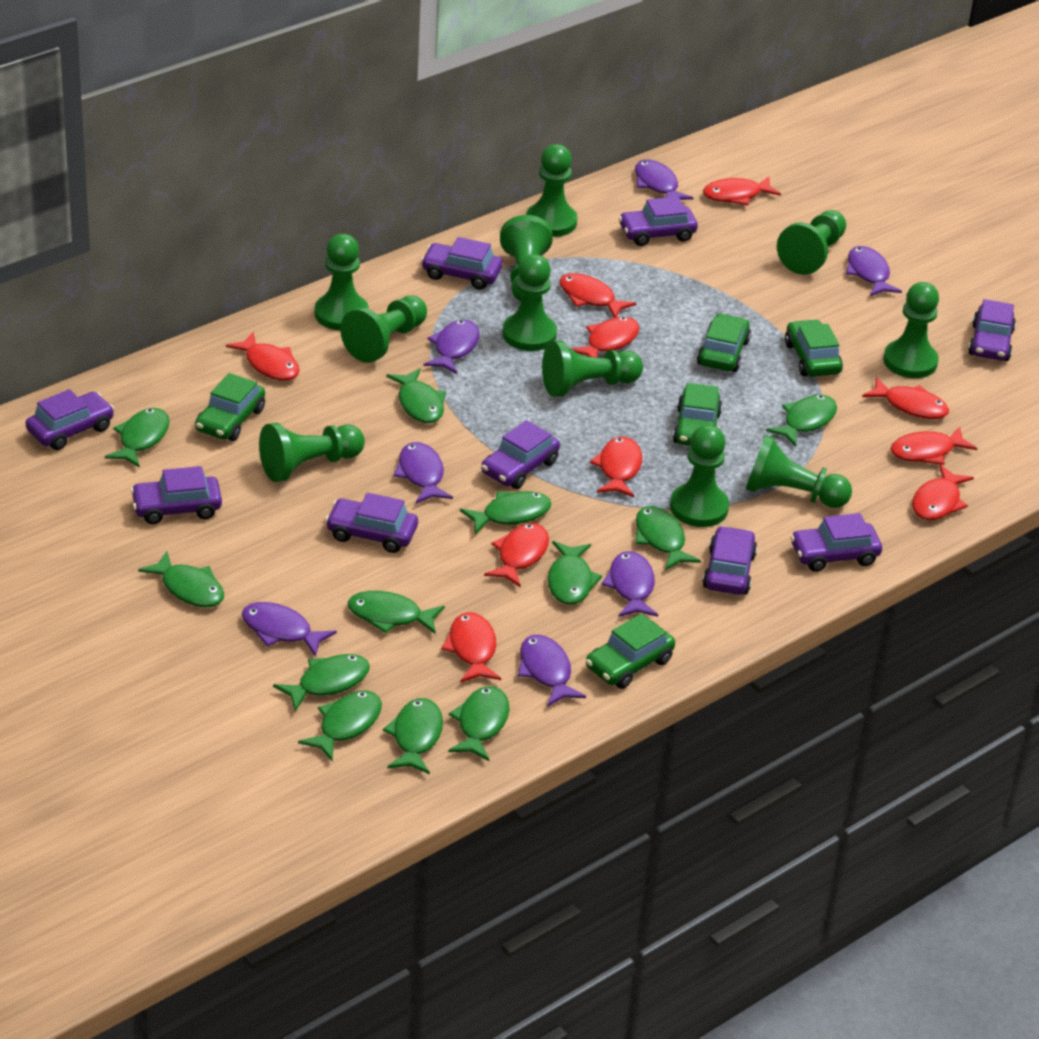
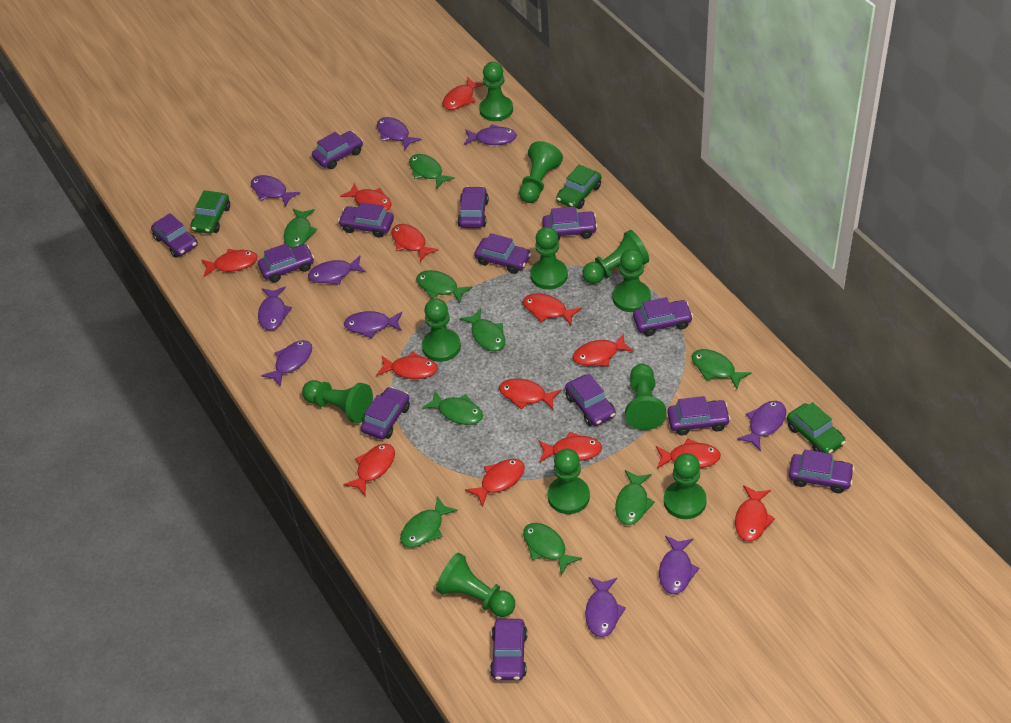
green car: [195,373,265,441] [586,614,675,689] [673,383,722,446] [697,313,751,372] [785,319,843,377] = 5 -> [191,190,230,234] [556,165,601,209] [787,402,846,454] = 3
green fish: [105,408,170,468] [138,551,224,607] [273,654,370,711] [298,691,382,761] [348,591,445,634] [383,698,443,774] [386,368,446,423] [448,686,510,761] [460,491,552,534] [548,541,602,605] [635,506,701,570] [766,395,837,447] = 12 -> [284,209,317,248] [400,496,458,548] [409,154,455,189] [416,270,473,303] [422,390,483,425] [460,308,505,351] [523,523,582,576] [615,470,655,525] [692,349,751,389] = 9
purple car: [26,389,114,450] [130,466,222,524] [325,493,418,553] [421,237,503,290] [481,420,560,489] [618,196,698,246] [703,526,757,595] [790,513,882,572] [968,299,1016,361] = 9 -> [151,213,198,258] [258,243,314,282] [312,131,363,169] [338,202,394,238] [361,387,410,439] [457,186,489,228] [474,233,532,274] [490,619,528,681] [542,207,597,240] [565,374,616,426] [633,297,693,336] [667,396,731,435] [789,450,855,493] = 13
purple fish: [242,602,337,657] [393,442,453,503] [423,320,480,374] [518,635,586,707] [601,551,658,617] [635,159,693,200] [846,246,902,296] = 7 -> [251,175,300,207] [258,287,292,330] [261,340,312,387] [308,255,366,285] [344,311,402,338] [377,117,421,151] [464,124,517,145] [585,577,626,637] [659,536,699,594] [737,401,786,451] = 10
red fish: [226,332,300,381] [441,612,501,683] [484,523,549,588] [559,273,637,318] [570,317,639,358] [590,437,642,497] [703,176,781,205] [862,377,949,419] [890,427,977,465] [912,464,974,520] = 10 -> [201,249,258,277] [340,183,392,211] [343,444,395,496] [377,352,438,379] [391,224,439,262] [443,77,484,110] [465,459,525,507] [499,378,561,410] [523,293,582,325] [538,432,602,462] [573,333,634,366] [656,438,721,468] [735,485,775,541] = 13

